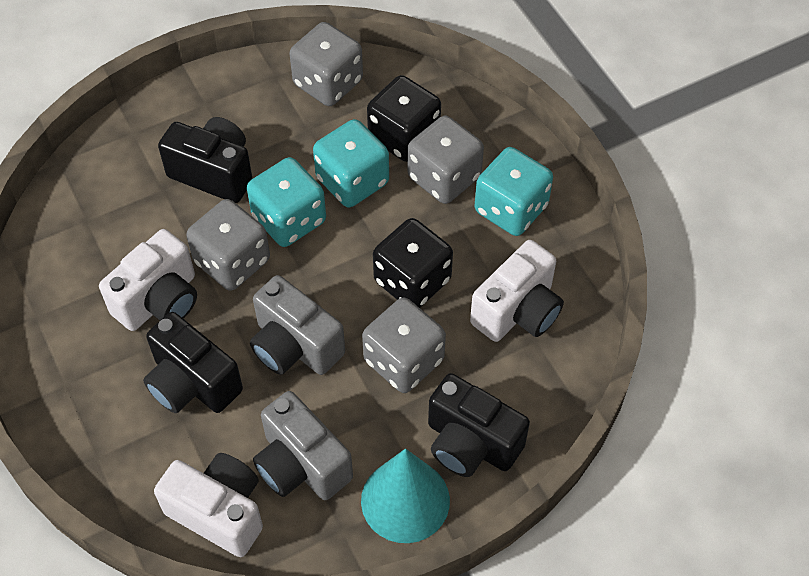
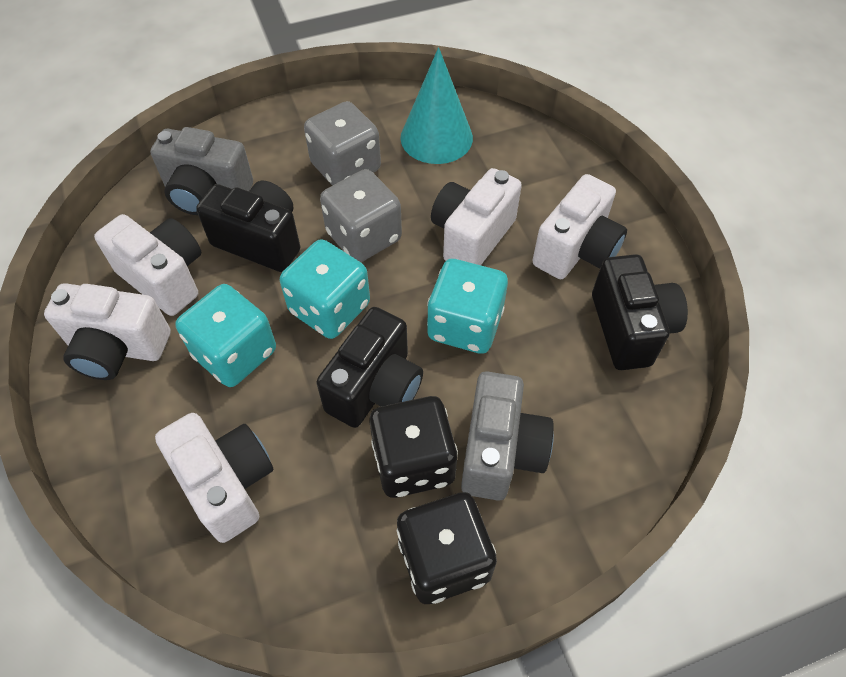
grey dice: [186,199,270,291] [289,22,363,106] [362,298,446,393] [408,116,484,204] = 4 -> [304,101,381,186] [320,169,402,262] = 2
white camera: [99,229,197,331] [154,453,263,557] [470,240,564,342] = 3 -> [44,283,171,380] [94,214,201,316] [155,413,274,543] [431,168,522,265] [532,174,627,279] = 5

